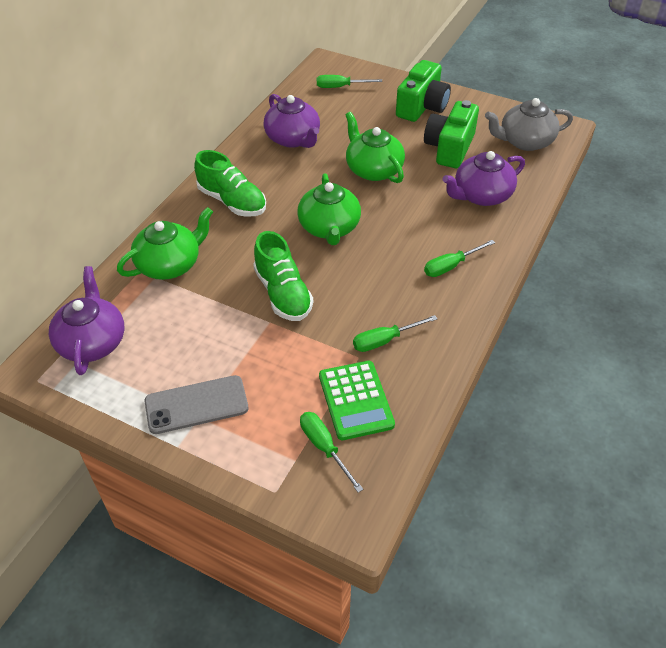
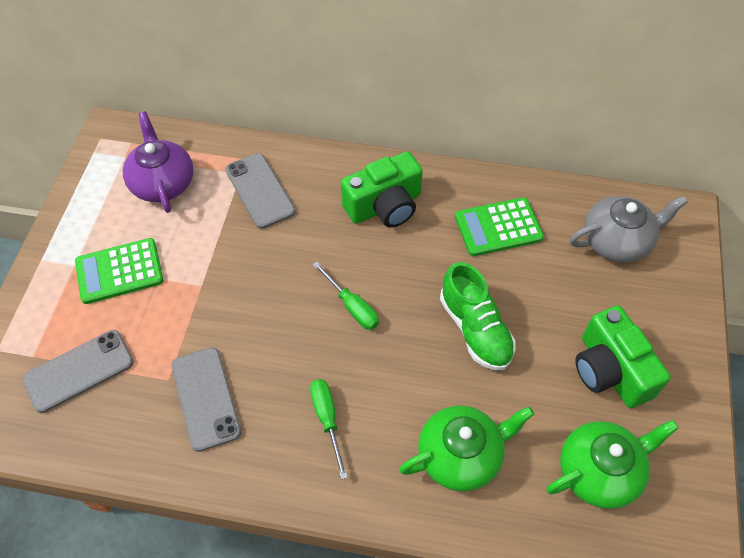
green calculator: [319,361,395,440] = 1 -> [75,238,163,304] [455,197,544,256] = 2
green screwdriver: [300,412,363,493] [317,75,382,88] [353,315,437,352] [424,240,495,277] = 4 -> [310,379,348,479] [312,261,379,330] = 2
green shoe: [194,150,266,217] [253,231,313,321] = 2 -> [440,262,516,370] = 1
green teapot: [117,207,213,280] [297,173,361,245] [345,112,405,183] = 3 -> [399,405,534,492] [546,420,679,509] = 2
grey phone: [145,375,248,434] = 1 -> [23,330,134,413] [172,347,241,452] [225,153,295,229] = 3
purple teapot: [49,266,124,375] [264,94,320,148] [443,151,525,206] = 3 -> [123,111,194,213] = 1

